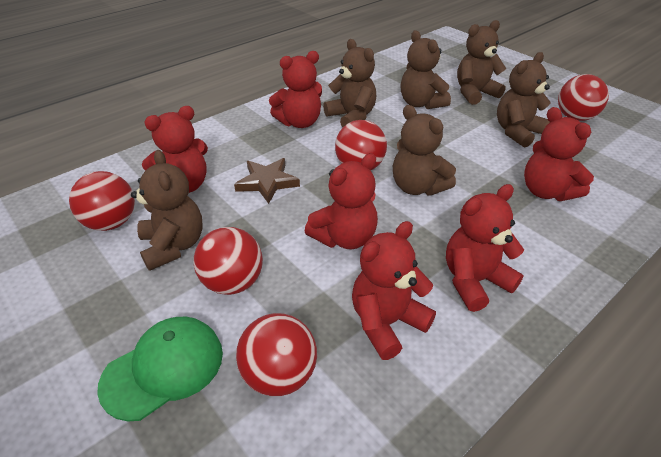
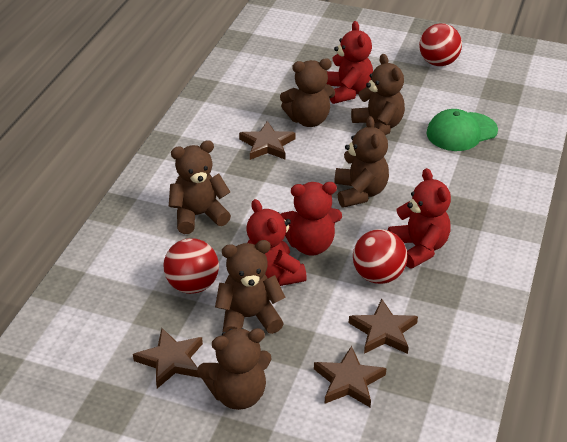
brown star: [234,158,300,204] = 1 -> [133,328,203,388] [239,121,296,160] [314,346,387,407] [349,299,418,354] = 4
red ball: [69,171,135,231] [193,227,263,295] [236,313,317,396] [335,120,387,170] [558,74,609,121] = 5 -> [163,238,219,294] [353,229,407,284] [419,24,462,66] = 3
red teddy bear: [142,106,208,193] [269,51,322,128] [304,153,378,249] [352,221,436,360] [446,184,524,312] [524,107,594,201] = 6 -> [247,199,307,286] [281,182,342,256] [327,21,373,104] [388,168,451,268] = 4

